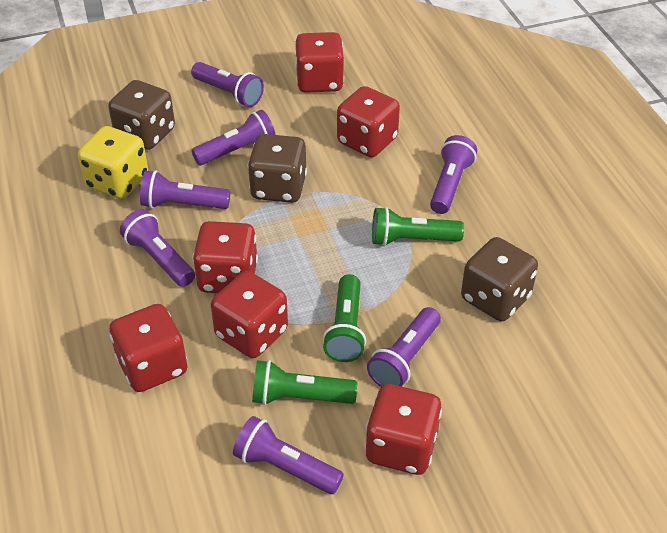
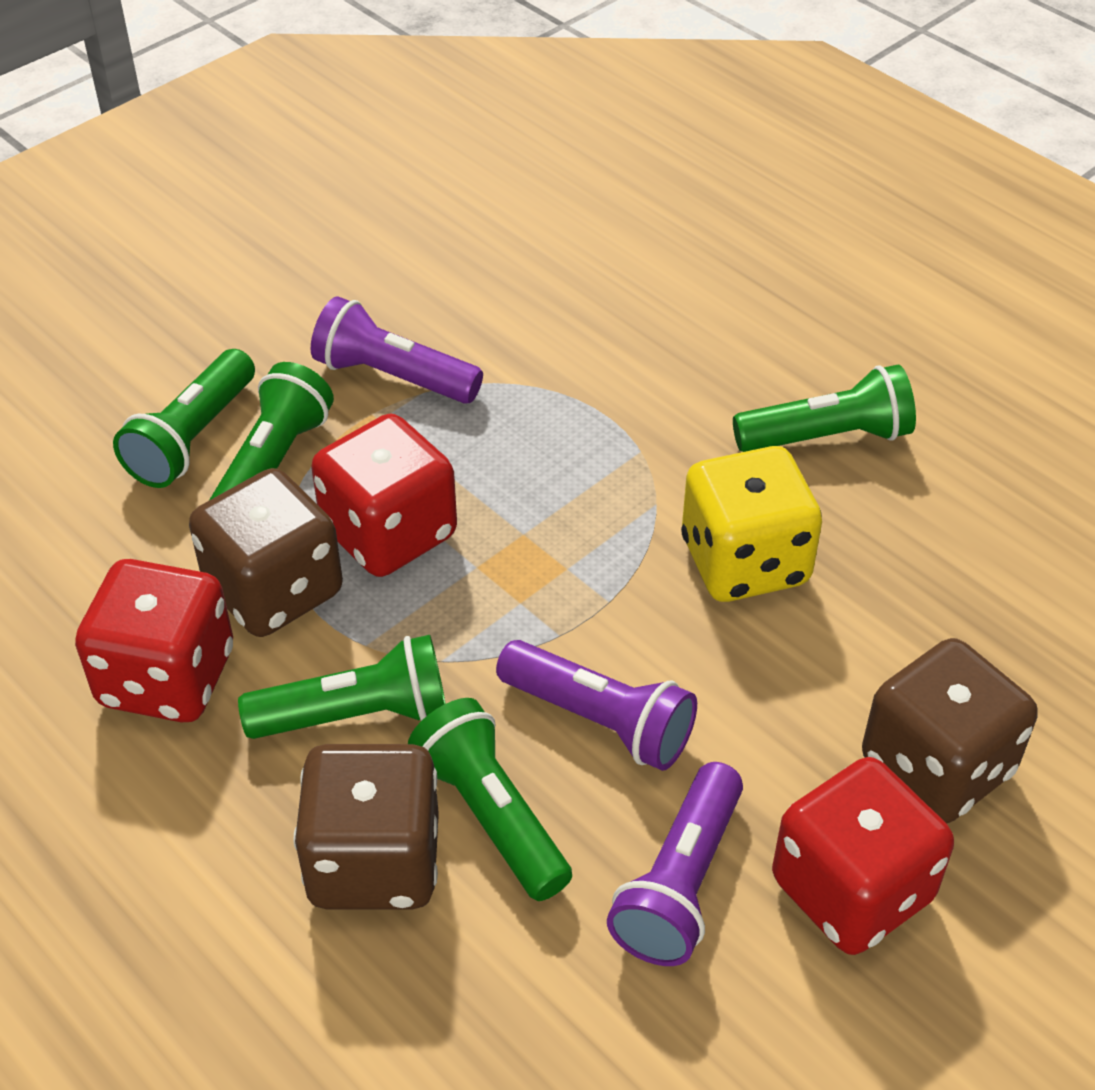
green flashlight: [252,360,357,405] [323,274,366,362] [372,207,464,246] = 3 -> [113,349,255,488] [209,362,334,500] [238,635,446,739] [408,698,572,901] [733,365,916,452] = 5
purple flashlight: [120,209,195,287] [140,170,230,209] [191,62,264,107] [192,110,276,165] [233,416,344,494] [367,307,441,387] [430,135,477,214] = 7 -> [311,296,483,404] [496,640,697,771] [607,762,743,966] = 3
red dice: [109,304,187,392] [193,221,258,293] [211,271,288,358] [295,32,344,93] [337,86,400,157] [365,384,442,475] = 6 -> [75,559,233,723] [311,414,457,577] [772,757,954,955] = 3

